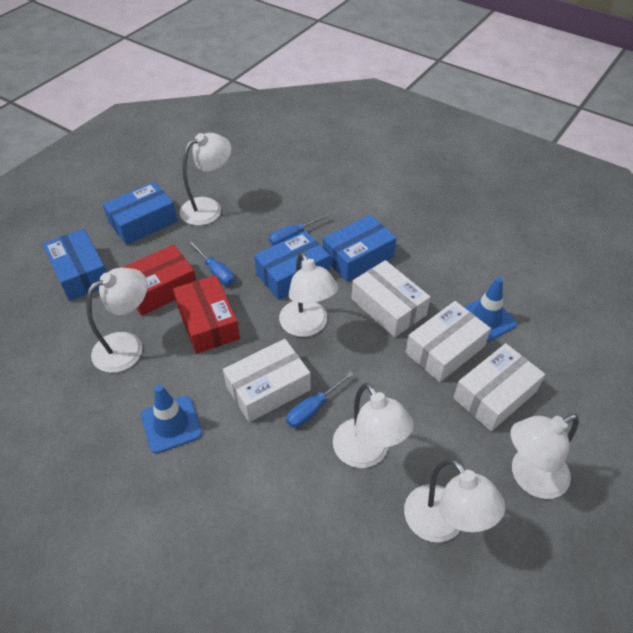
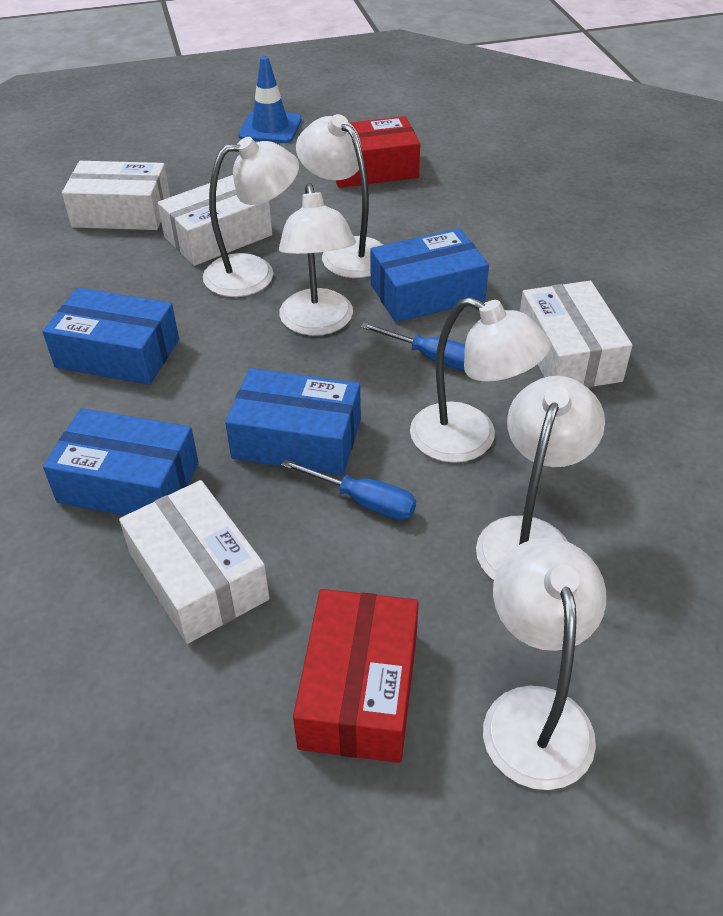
blue screwdriver: [189,241,234,285] [269,213,330,245] [286,371,354,428] = 3 -> [281,459,416,520] [360,322,465,370] = 2
blue traffic cone: [141,385,202,454] [464,277,517,343] = 2 -> [238,56,302,143] = 1

